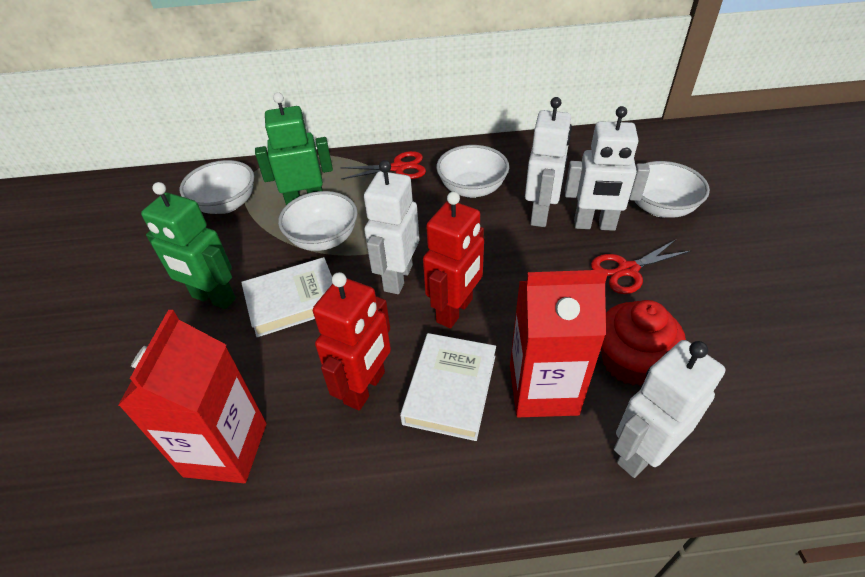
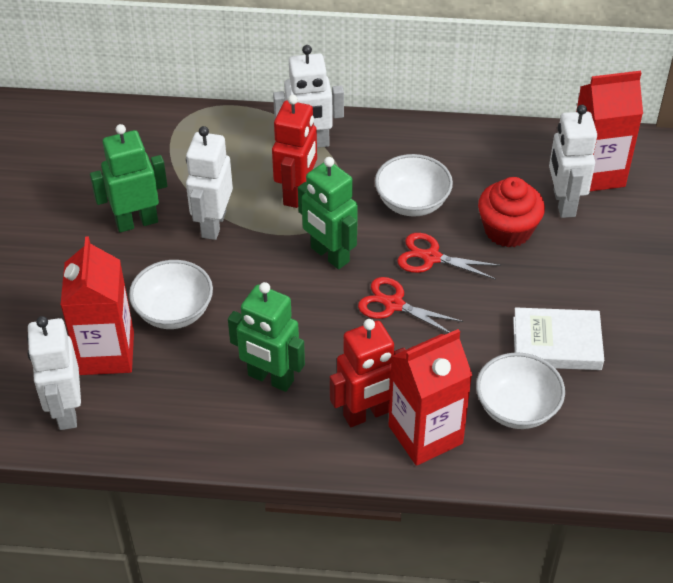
green robot: [141,182,236,309] [255,93,333,205] = 2 -> [90,124,167,232] [228,282,305,392] [298,157,358,269] = 3
red carton: [118,310,266,483] [510,270,608,417] = 2 -> [60,236,134,375] [389,329,472,466] [576,71,643,191] = 3
white book: [241,257,333,337] [400,333,496,441] = 2 -> [513,307,604,370] = 1
white bowl: [180,160,254,214] [278,191,358,251] [436,145,509,198] [635,161,710,218] = 4 -> [129,260,213,329] [375,154,453,217] [476,352,565,429] = 3

